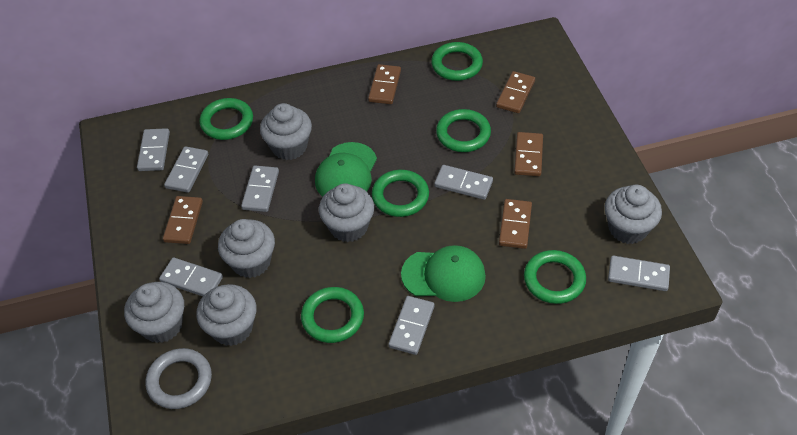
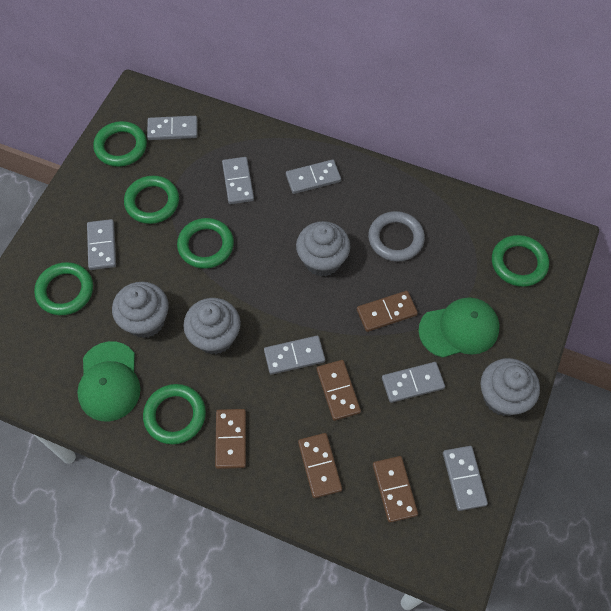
grey cupcake: [124,282,184,343] [196,284,257,346] [218,219,275,278] [260,103,312,160] [319,183,374,242] [605,185,662,244] = 6 -> [112,282,169,338] [183,298,241,354] [296,221,351,277] [480,358,540,416] = 4

